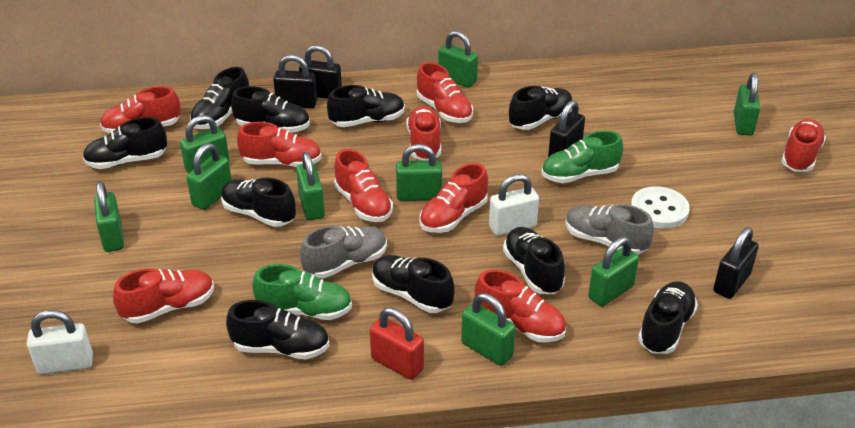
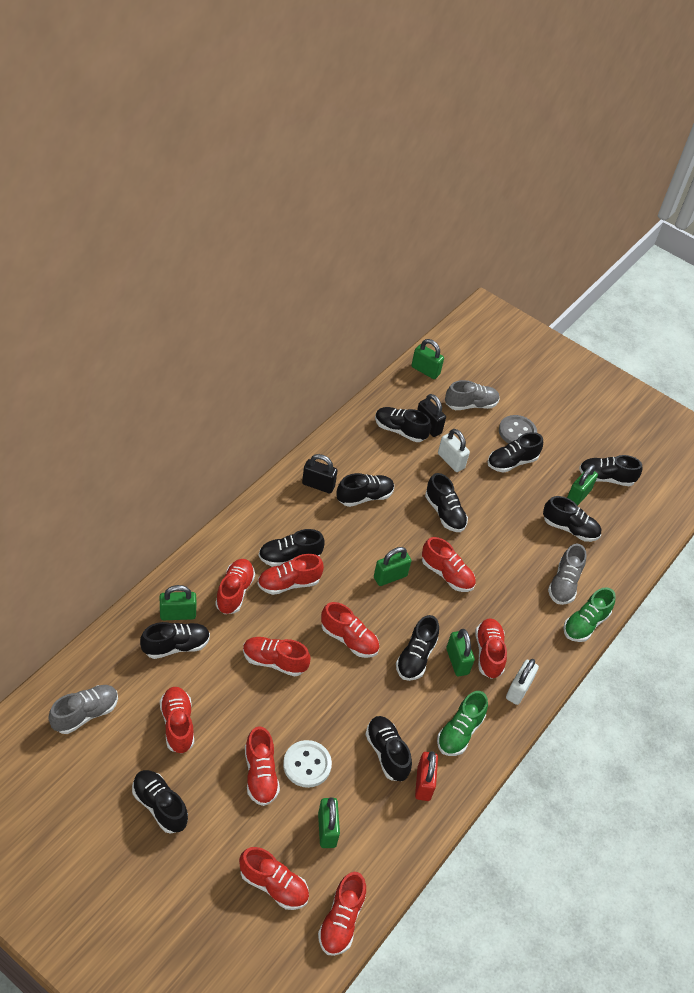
black padlock: [273,55,317,108] [299,45,342,99] [548,100,585,157] [713,227,759,299] = 4 -> [302,454,338,493] [417,394,446,437] = 2
black shoe: [83,117,167,169] [190,67,249,129] [221,178,296,227] [226,300,330,360] [231,86,310,133] [327,85,405,127] [372,255,455,313] [503,227,565,294] [509,86,572,130] [638,281,698,354] = 10 -> [132,770,188,834] [140,622,210,659] [259,529,325,567] [336,473,394,507] [365,716,412,781] [375,407,431,442] [396,615,439,681] [425,473,468,532] [487,432,543,473] [543,496,601,542] [579,455,642,486] = 11
green padlock: [94,182,124,252] [180,115,230,174] [186,143,232,210] [296,152,325,220] [396,144,442,201] [438,31,478,88] [461,293,516,366] [588,237,639,306] [734,73,760,136] = 9 -> [160,585,196,620] [318,797,340,848] [374,547,411,586] [411,339,444,379] [446,629,475,676] [567,464,598,506] = 6
grey button: none = 0 -> [499,415,537,444] = 1
grey shoe: [300,226,387,278] [565,204,654,254] = 2 -> [48,685,118,734] [445,380,500,410] [548,544,587,605] = 3
red shoe: [100,86,181,134] [113,268,214,324] [237,122,322,167] [334,149,393,222] [406,106,441,161] [417,62,473,123] [420,163,488,233] [475,269,566,343] [781,119,826,172] = 9 -> [160,687,194,754] [215,559,255,614] [239,847,309,910] [243,637,311,676] [245,726,280,806] [257,554,324,595] [318,872,366,956] [321,602,379,658] [422,537,476,592] [475,618,507,679] = 10

